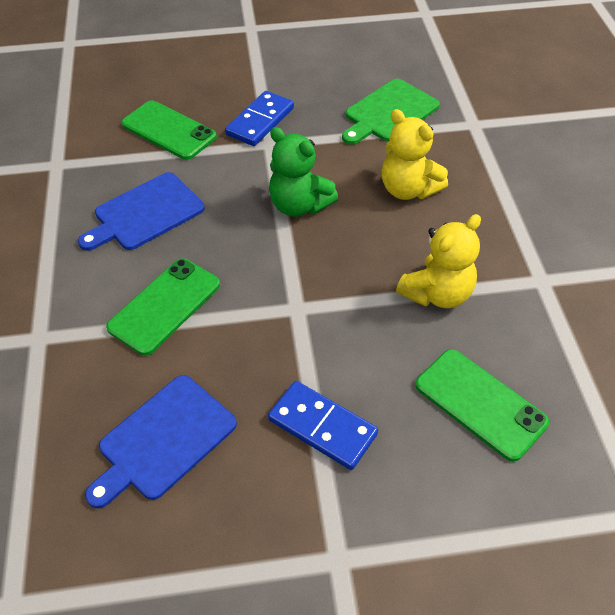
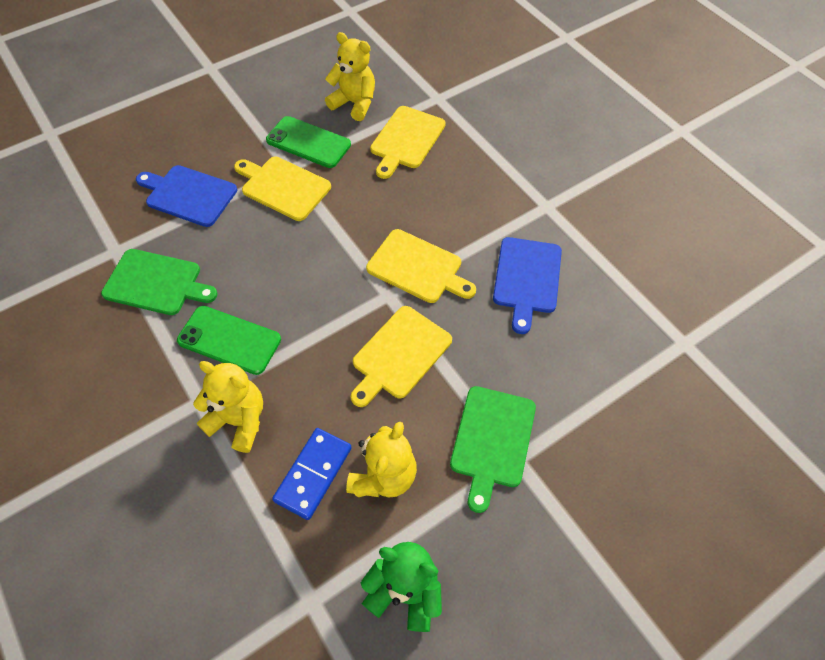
blue domino: [225,91,294,146] [268,381,378,470] = 2 -> [272,428,352,520] = 1
green cutting board: [342,79,440,145] = 1 -> [101,249,218,315] [450,386,536,513] = 2
green phone: [106,258,220,356] [121,100,217,160] [415,349,549,462] = 3 -> [177,306,281,375] [266,116,351,168] = 2
yellow cutting board: none = 0 -> [234,157,331,221] [351,306,452,407] [366,229,476,303] [370,106,446,179] = 4
yellow teddy bear: [381,109,448,200] [396,214,481,308] = 2 -> [193,361,263,453] [325,32,375,121] [346,422,417,497] = 3

